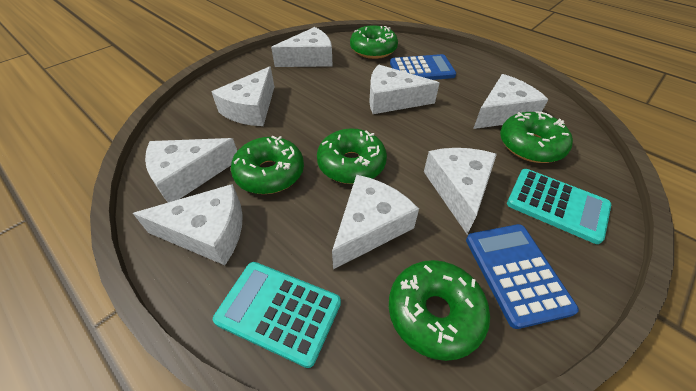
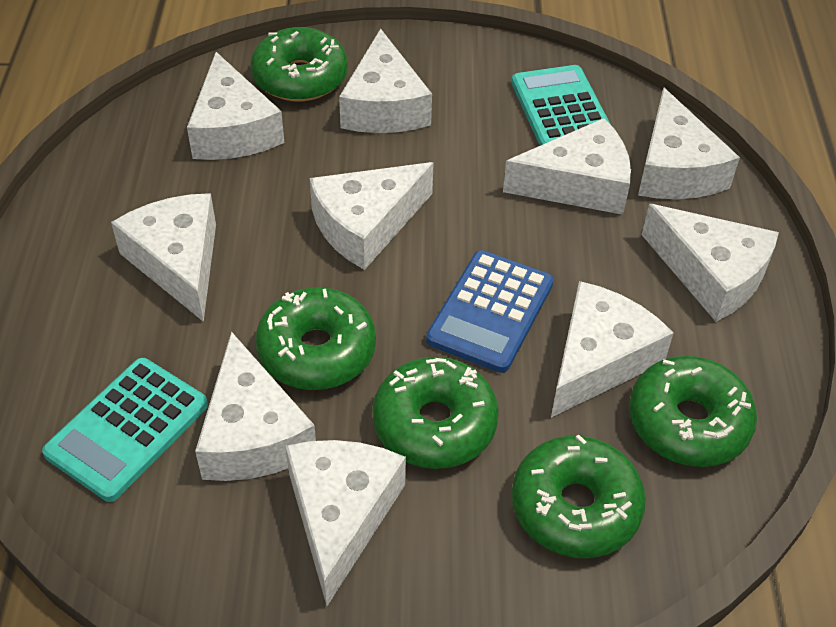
blue calculator: [390,54,456,80] [466,224,579,329] = 2 -> [426,250,554,373] = 1
white cheese: [133,184,243,265] [145,138,237,202] [212,66,274,126] [271,27,333,67] [332,175,419,269] [369,65,439,114] [424,148,497,235] [473,74,548,129] = 8 -> [111,193,216,322] [187,52,284,160] [195,331,316,481] [285,440,406,606] [310,162,434,270] [339,29,432,133] [503,118,631,215] [551,281,674,417] [638,87,740,199] [642,204,779,322] = 10

